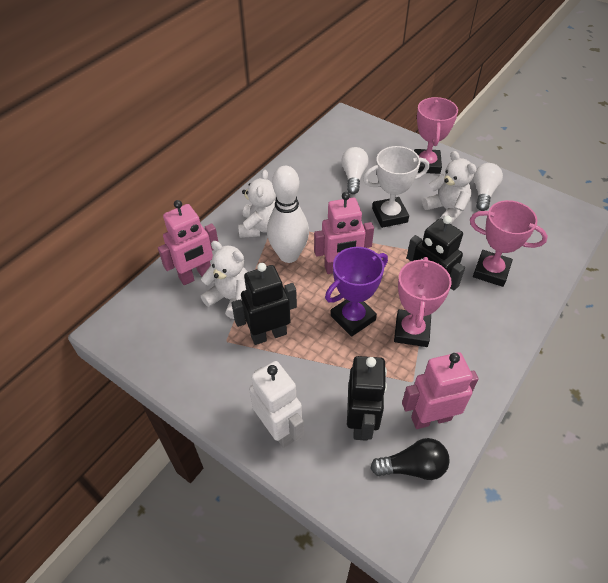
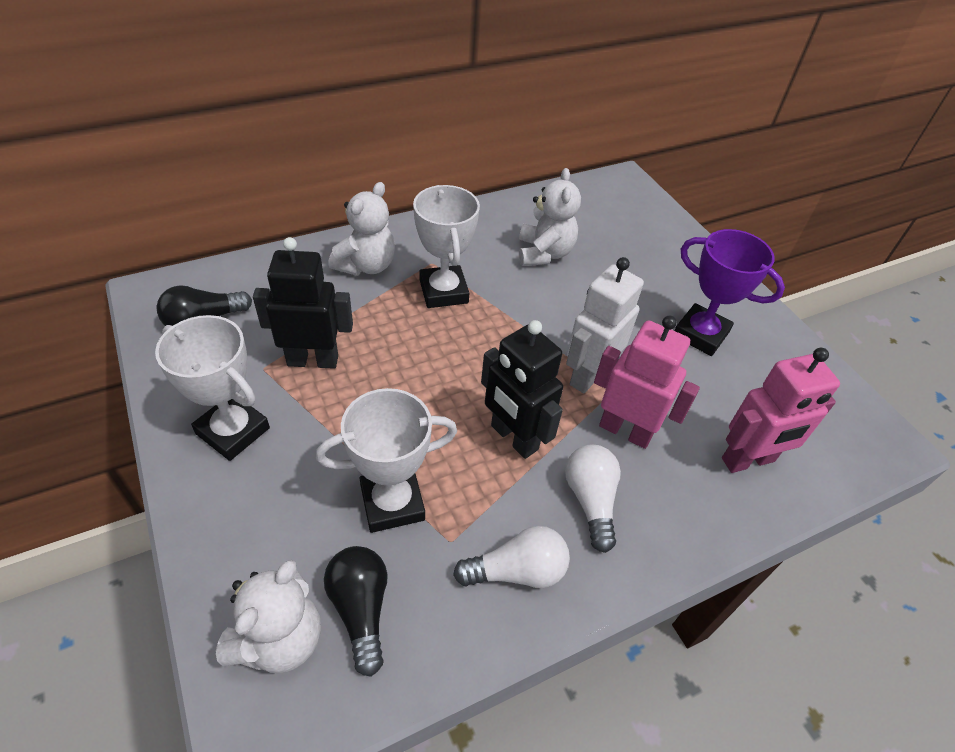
black light bulb: [370,438,450,480] = 1 -> [156,285,252,326] [324,546,388,677] = 2
black robot: [232,263,297,345] [347,356,387,441] [407,216,465,290] = 3 -> [253,237,353,369] [481,320,563,459] = 2
pink robot: [158,200,218,285] [314,192,374,274] [402,352,479,429] = 3 -> [594,316,700,449] [722,348,840,473] = 2
pink trophy: [394,257,452,347] [414,97,458,174] [470,200,548,287] = 3 -> none = 0
white bowling pin: [267,166,309,263] = 1 -> none = 0
white trophy: [363,146,429,228] = 1 -> [155,315,270,461] [316,388,457,533] [413,185,480,308] = 3

